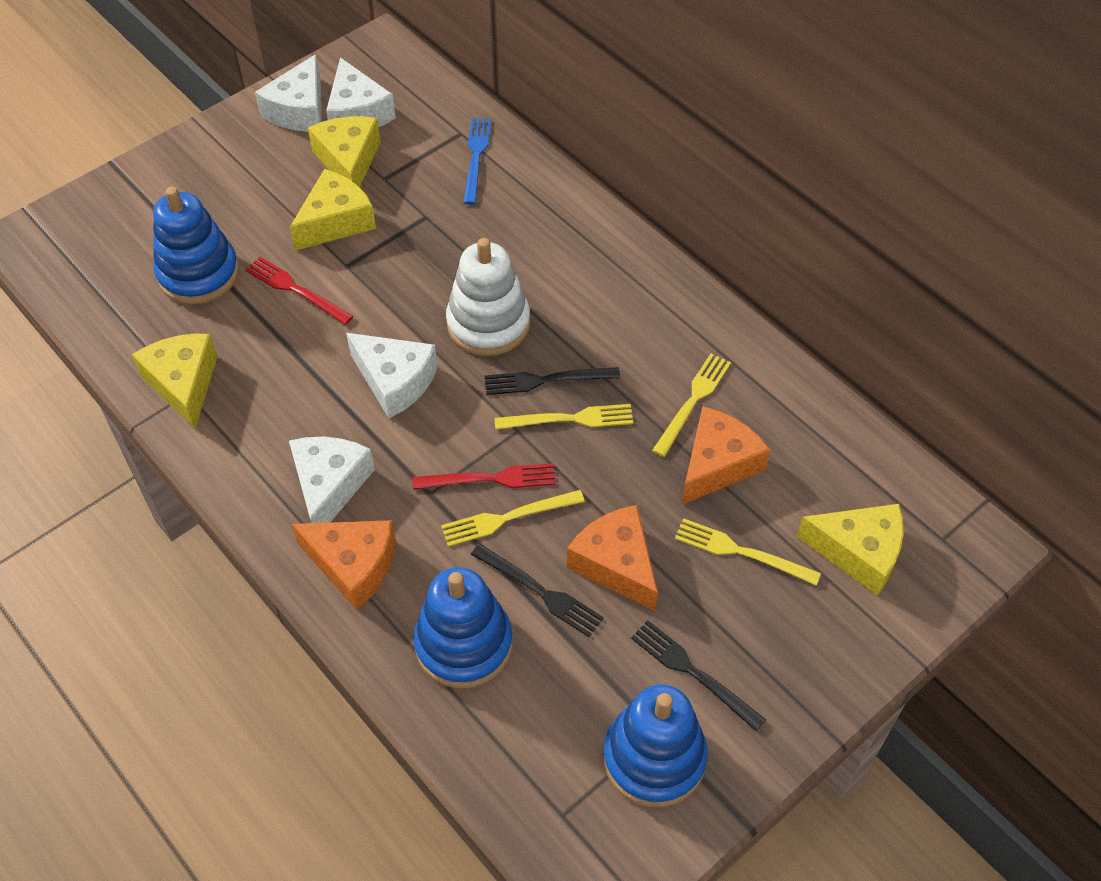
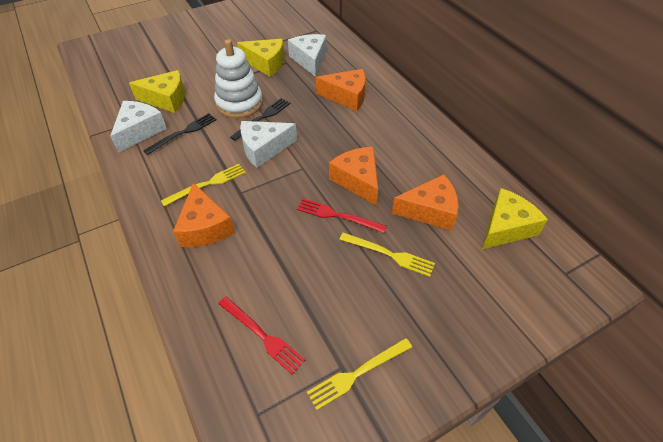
black fork: [471,544,604,637] [484,367,620,395] [631,620,766,731] = 3 -> [143,113,216,155] [230,98,290,141] = 2
blue fork: [463,118,491,205] = 1 -> none = 0
blue stacking toy: [153,187,239,304] [413,567,512,689] [604,684,708,808] = 3 -> none = 0
orange cheese: [292,520,396,610] [567,505,658,611] [682,406,770,504] = 3 -> [173,183,235,247] [316,69,366,111] [329,147,378,205] [392,174,459,230] = 4
white cheese: [255,54,322,132] [289,437,375,523] [326,57,396,127] [346,333,438,418] = 4 -> [110,101,167,153] [240,121,297,168] [288,34,326,77] = 3
yellow cheese: [132,334,218,429] [290,169,376,251] [308,116,381,187] [796,504,904,595] = 4 -> [129,70,185,113] [237,39,284,77] [482,188,548,249] = 3
yellow fork: [441,490,585,547] [494,404,633,430] [652,354,731,457] [675,518,821,586] = 4 -> [161,164,246,206] [307,338,412,410] [339,232,435,277] = 3

